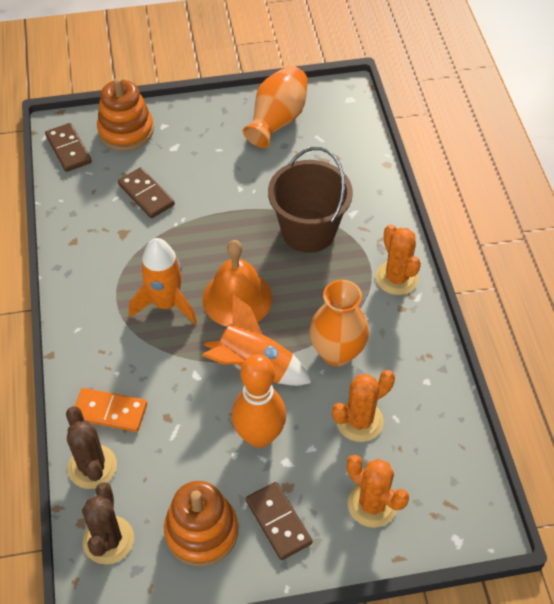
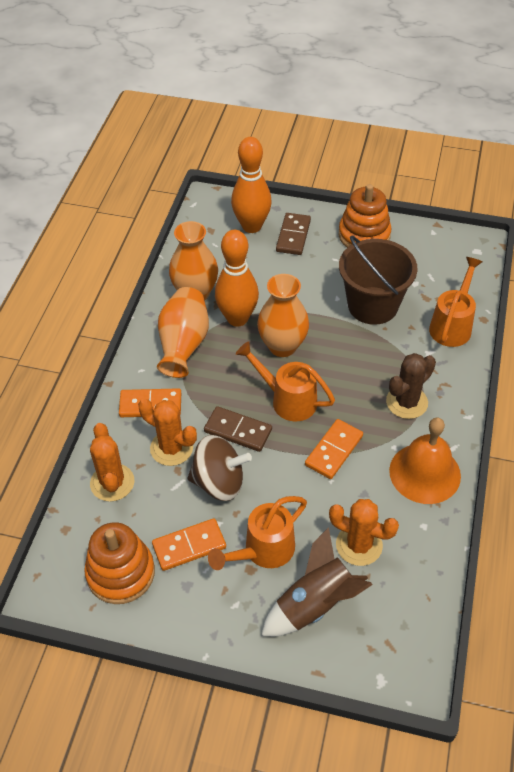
brown cactus: [66,406,117,489] [82,482,134,564] = 2 -> [386,353,436,419] = 1
brown domino: [45,123,92,172] [118,167,175,218] [246,482,312,560] = 3 -> [204,406,272,452] [276,213,311,255] = 2
brown rocket: none = 0 -> [261,527,373,637] = 1
brown spinning top: none = 0 -> [188,435,252,501] = 1
orange bowling pin: [232,354,286,448] = 1 -> [215,230,259,326] [231,137,272,233] = 2
orange domino: [75,388,147,432] = 1 -> [119,388,181,417] [152,518,226,571] [305,419,363,479] = 3
orange rocket: [129,238,197,325] [202,295,312,386] = 2 -> none = 0
orange vase: [243,65,308,148] [309,280,369,366] = 2 -> [157,287,209,378] [169,221,218,301] [257,274,309,357] = 3
orange watering can: none = 0 -> [208,496,307,570] [236,341,335,422] [429,257,482,347] = 3

